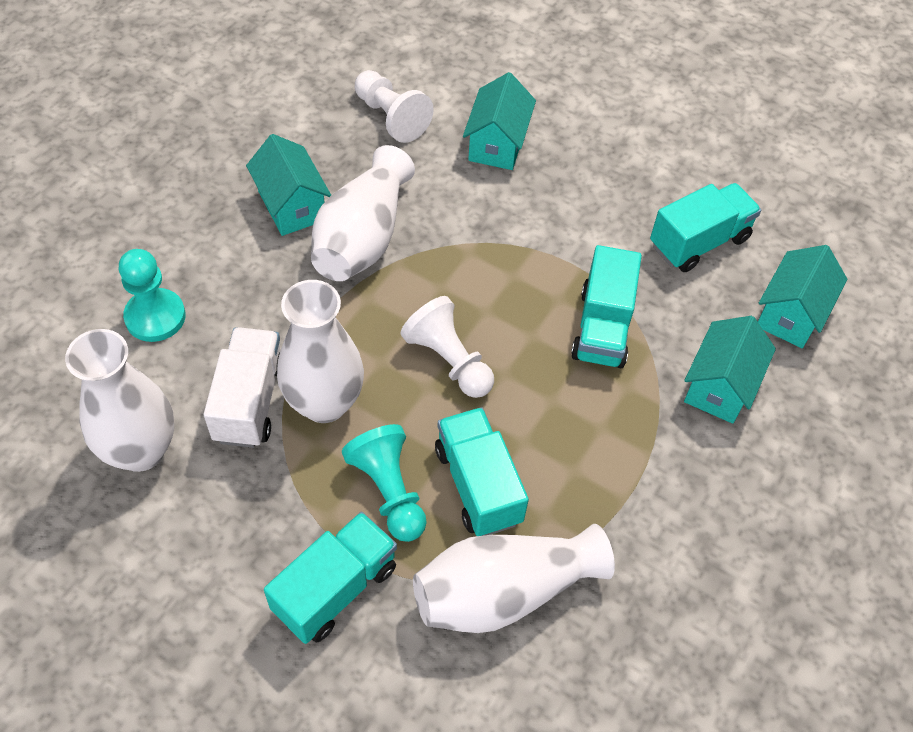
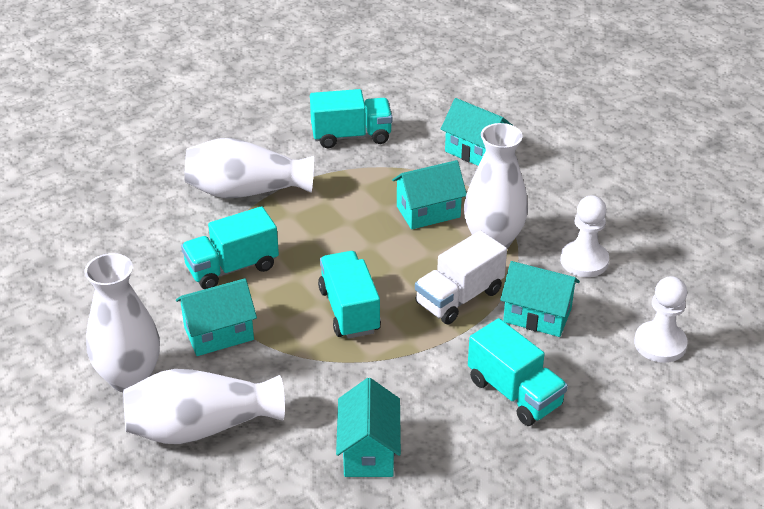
turquoise house: [246,134,331,236] [463,72,536,170] [684,316,776,424] [758,245,847,348] = 4 -> [176,278,257,356] [336,378,401,477] [392,160,467,230] [441,98,512,166] [500,261,580,337] = 5
turquoise pawn: [119,249,186,342] [342,424,427,542] = 2 -> none = 0

